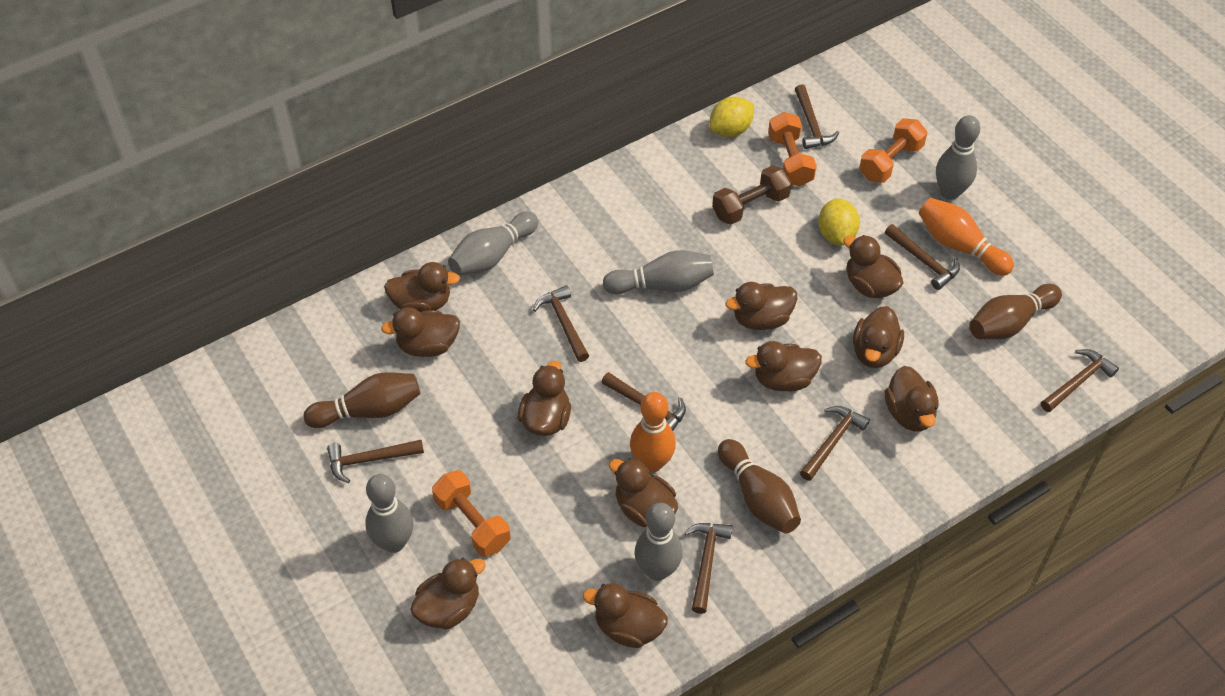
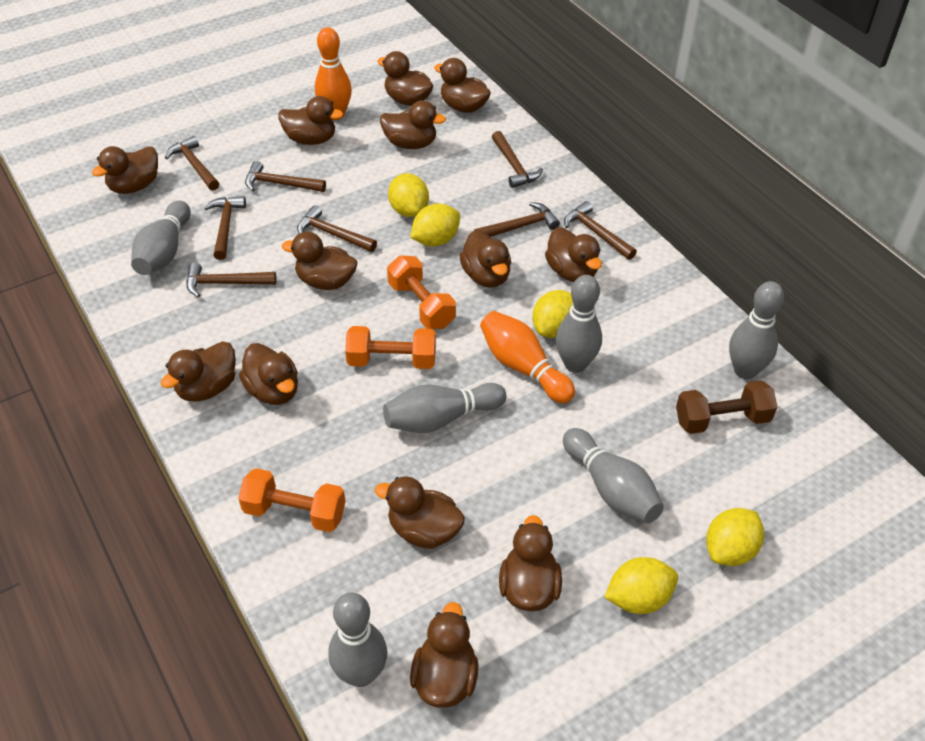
brown bowling pin: [304,372,420,428] [718,439,801,533] [969,284,1062,340] = 3 -> none = 0
brown duck: [381,307,460,357] [384,262,460,312] [410,558,486,630] [518,361,571,436] [583,583,668,648] [609,458,678,527] [725,282,798,330] [745,341,822,391] [843,235,904,298] [853,306,904,368] [885,366,939,431] = 11 -> [92,146,158,194] [160,341,236,402] [239,343,298,405] [278,96,343,145] [282,232,357,290] [375,476,465,549] [377,51,433,106] [380,100,446,149] [410,602,479,708] [434,58,491,113] [459,230,511,288] [499,515,562,611] [545,227,602,282] = 13
grey bowling pin: [365,474,413,553] [448,212,538,276] [603,250,714,294] [635,503,683,581] [936,115,980,200] = 5 -> [131,200,191,275] [328,592,387,687] [383,383,507,433] [556,275,602,373] [563,428,664,523] [729,281,784,379] = 6
yellow lemon: [709,97,754,137] [818,198,860,246] = 2 -> [388,173,429,217] [410,203,460,246] [532,290,573,338] [604,557,678,614] [706,508,764,566] = 5

